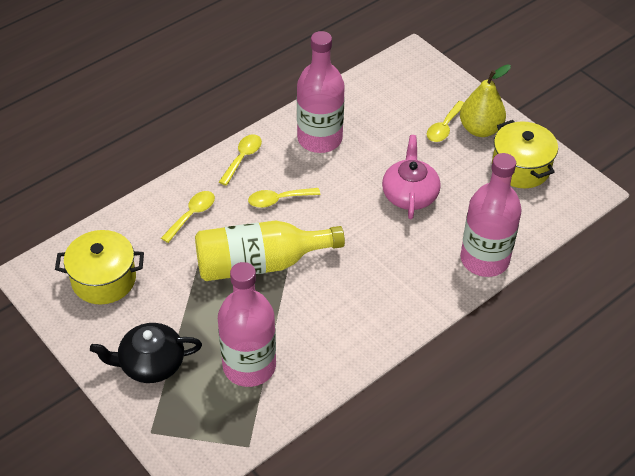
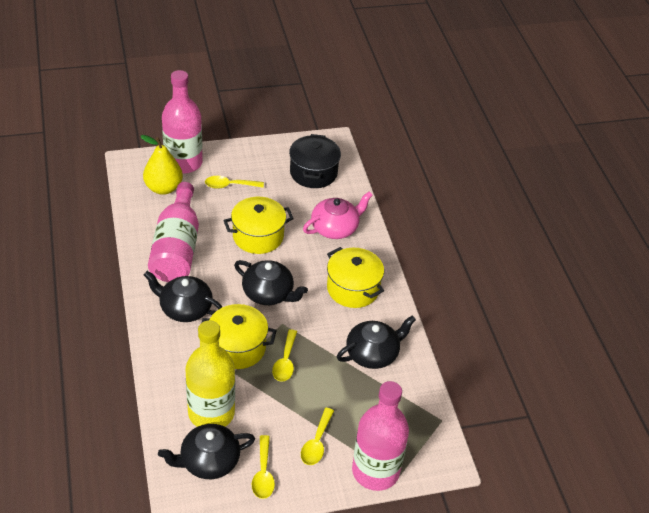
black pot: none = 0 -> [289,134,341,188] = 1
black teapot: [90,323,202,383] = 1 -> [144,271,222,322] [158,424,255,479] [234,260,308,305] [337,315,416,369] = 4
yellow pot: [55,230,144,304] [492,120,558,188] = 2 -> [202,304,277,369] [223,197,294,254] [327,247,384,308] = 3

